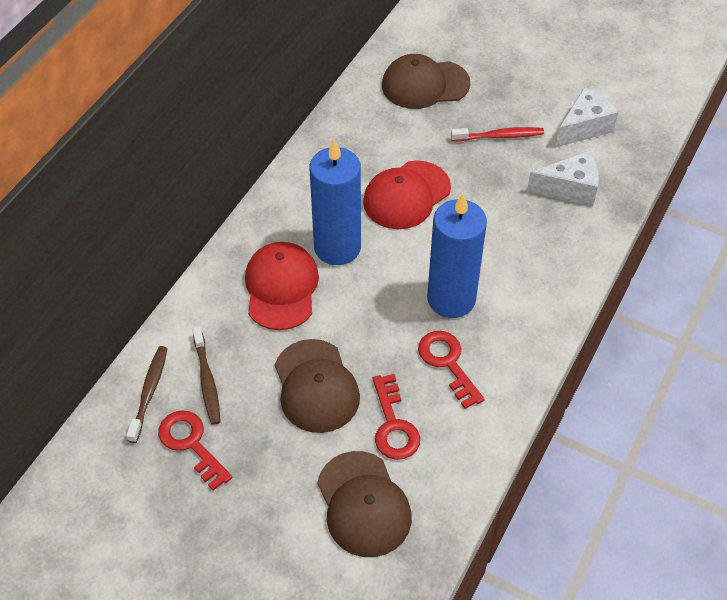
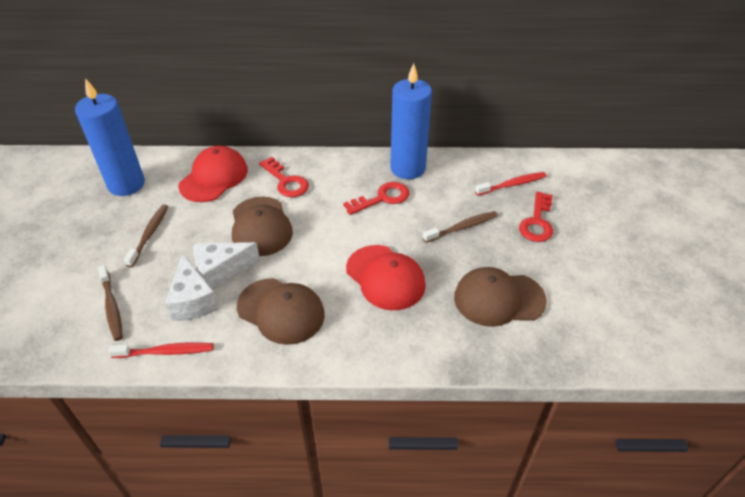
brown toothbrush: [126,346,168,443] [193,326,221,425] = 2 -> [98,265,123,341] [124,204,169,267] [423,211,498,243] = 3
red toothbrush: [451,127,544,142] = 1 -> [108,342,214,358] [475,172,547,196] = 2

